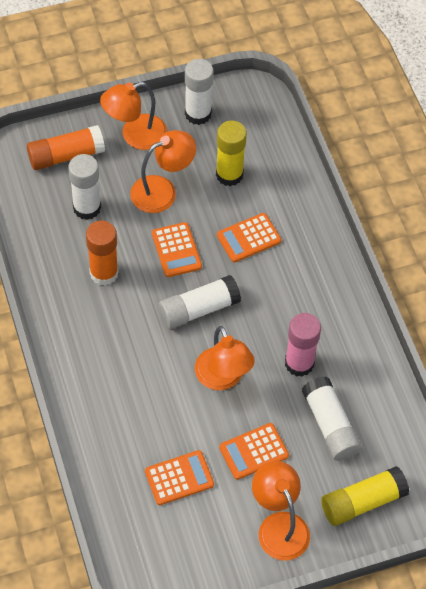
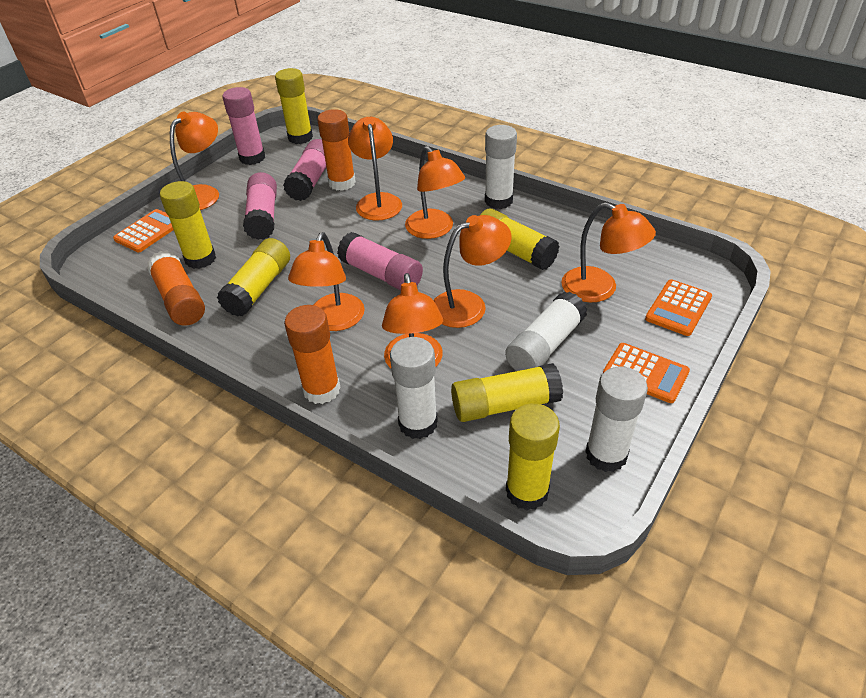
orange calculator: [145,450,214,505] [152,222,202,277] [217,213,281,262] [219,423,289,480] = 4 -> [113,209,174,252] [603,343,690,403] [645,279,712,336] = 3
orange glue stick: [27,125,105,170] [86,220,119,286] = 2 -> [147,250,205,326] [284,305,341,404] [317,109,356,191] = 3
orange lamp: [100,82,167,150] [130,130,196,213] [195,326,255,390] [252,461,310,560] = 4 -> [170,112,219,210] [288,232,365,331] [348,117,402,221] [382,273,443,368] [405,146,465,239] [433,215,512,328] [561,202,656,302] = 7
pink glue stick: [285,313,321,377] = 1 -> [222,87,265,165] [243,172,277,240] [283,139,327,201] [337,232,423,290] = 4
yellow glue stick: [216,120,247,186] [321,466,410,526] = 2 -> [160,181,216,269] [217,238,290,317] [275,68,313,144] [451,363,563,422] [480,209,560,270] [506,403,560,510] = 6

